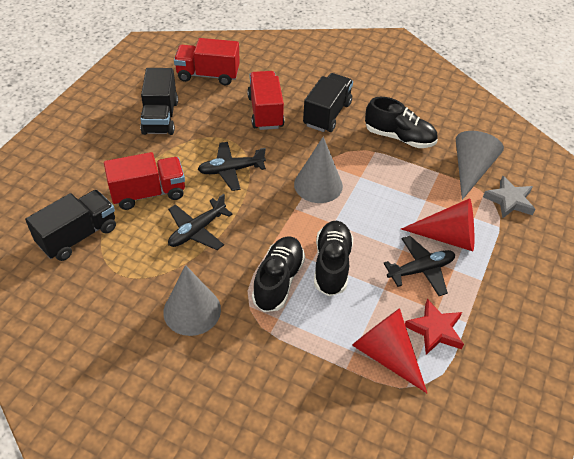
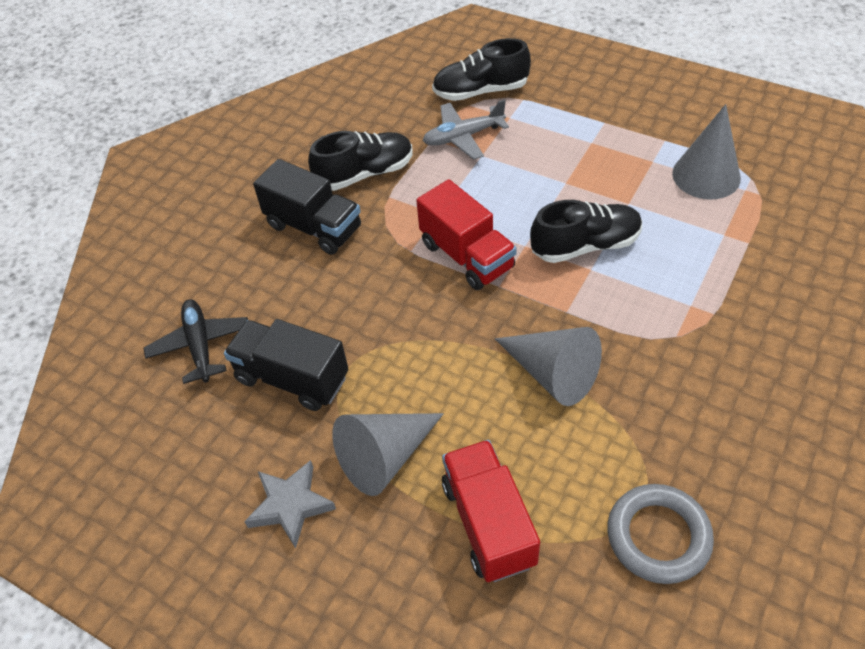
black plane: [168,194,232,250] [198,142,266,191] [383,236,455,296] = 3 -> [144,299,248,384] = 1
black truck: [25,190,116,261] [140,68,178,135] [303,73,353,132] = 3 -> [224,319,348,411] [253,159,361,255] = 2
grey plane: none = 0 -> [423,100,509,160] = 1
grey ring: none = 0 -> [608,484,714,584] = 1
red cone: [352,308,427,393] [401,198,474,251] = 2 -> none = 0
red star: [405,299,464,355] = 1 -> none = 0
red truck: [104,152,185,210] [174,38,240,85] [247,71,285,130] = 3 -> [416,179,517,290] [442,440,540,582] = 2

